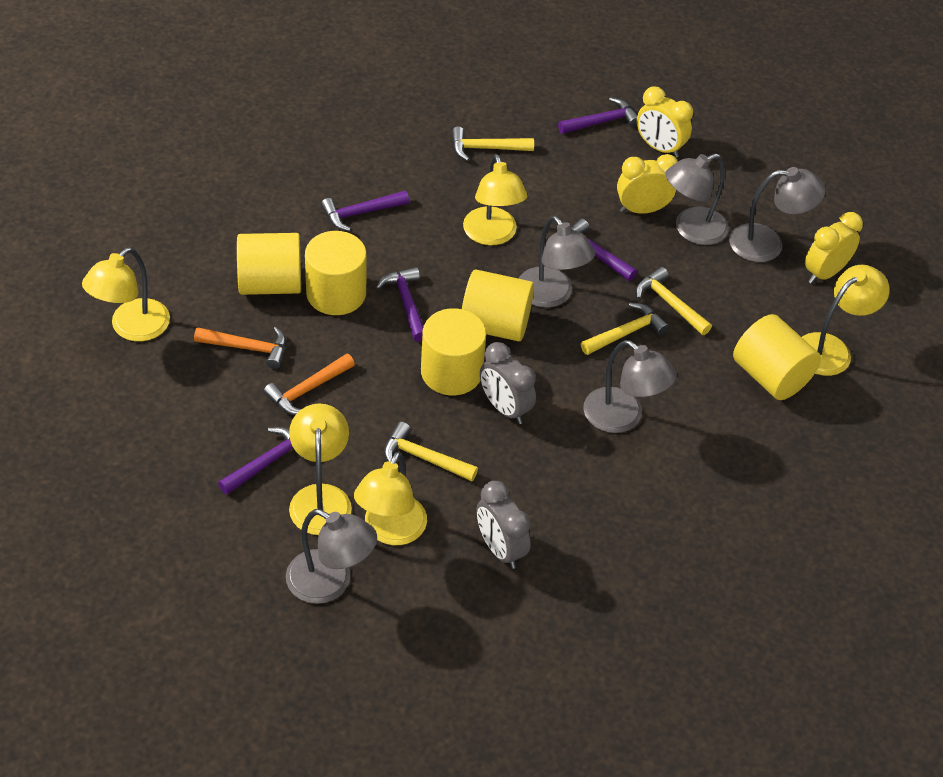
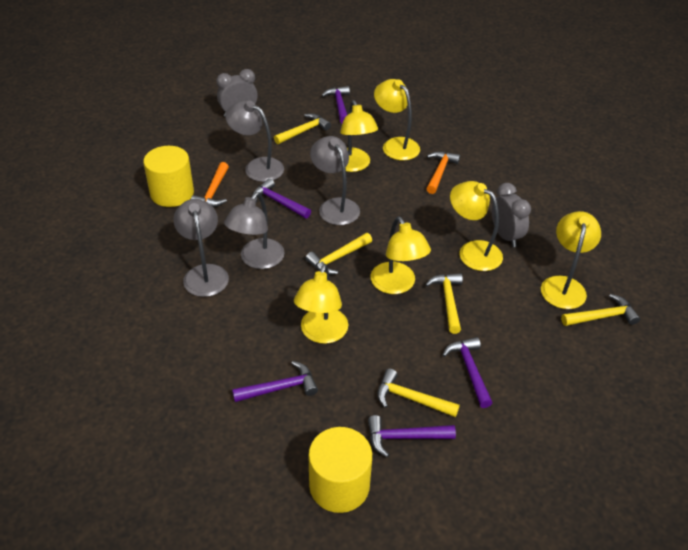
grey lamp: [286,509,377,604] [519,215,595,308] [583,340,677,433] [665,154,729,245] [729,167,826,262] = 5 -> [173,199,229,297] [224,192,285,269] [225,100,284,182] [310,136,360,225] = 4
yellow clock: [617,154,678,214] [637,86,693,158] [805,212,863,284] = 3 -> none = 0
yellow cylinder: [237,233,301,295] [305,231,367,315] [421,308,486,395] [462,269,534,341] [733,314,821,400] = 5 -> [143,146,194,207] [308,427,372,513] = 2
yellow hammer: [384,422,478,481] [451,127,534,161] [581,303,669,355] [636,267,712,335] = 4 -> [274,114,331,144] [305,233,372,275] [377,368,460,418] [425,273,463,334] [561,294,640,326] = 5
yellow lamp: [82,247,170,341] [289,403,352,535] [354,451,427,545] [463,154,528,245] [802,265,890,376] = 5 -> [294,264,348,344] [340,100,378,172] [371,217,431,294] [374,79,420,160] [450,181,503,271] [541,211,601,309] = 6

